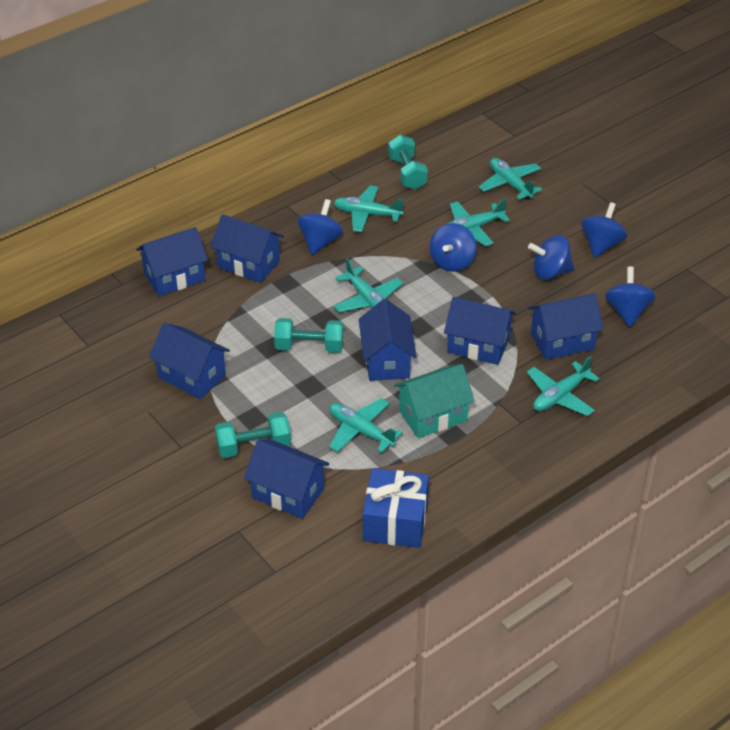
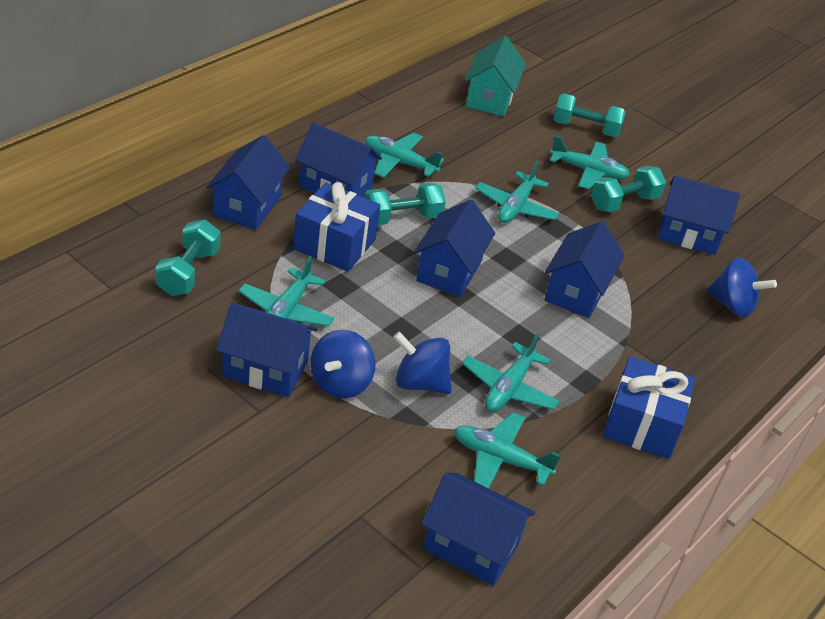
blue gift: [363,468,429,548] = 1 -> [293,182,380,272] [603,356,695,459] = 2
blue spinning top: [297,199,343,255] [430,223,476,272] [528,235,575,280] [581,202,627,258] [605,266,656,327] = 5 -> [310,330,375,398] [393,331,452,394] [706,257,777,317] = 3
turquoise dumbbell: [215,412,291,458] [274,318,343,353] [388,135,428,190] = 3 -> [155,220,221,296] [364,183,446,225] [553,93,626,137] [591,166,666,212] = 4

